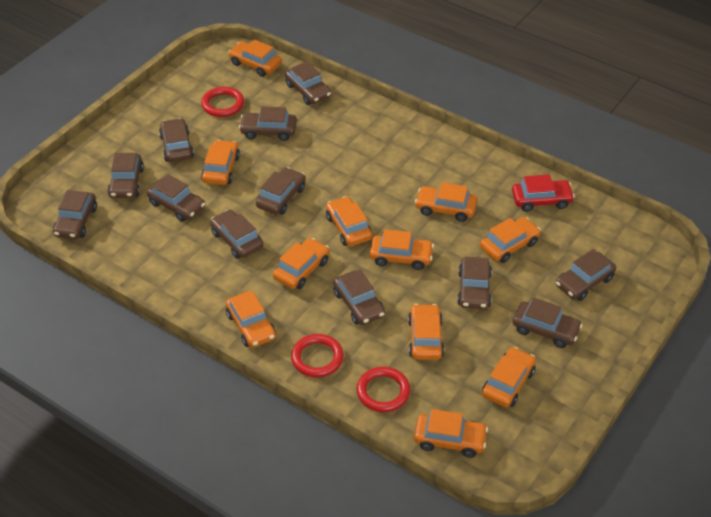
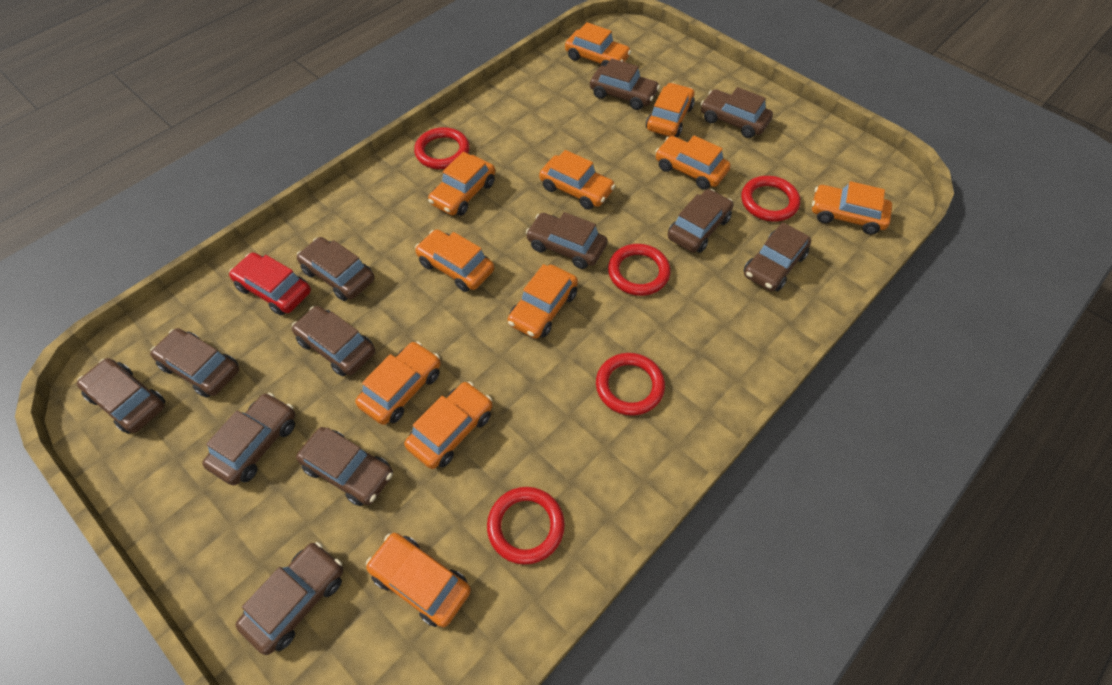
red ring: [201,87,244,117] [291,334,344,378] [357,367,410,412] = 3 -> [414,127,470,169] [487,487,565,565] [596,353,665,416] [608,244,671,296] [741,176,800,222] = 5

